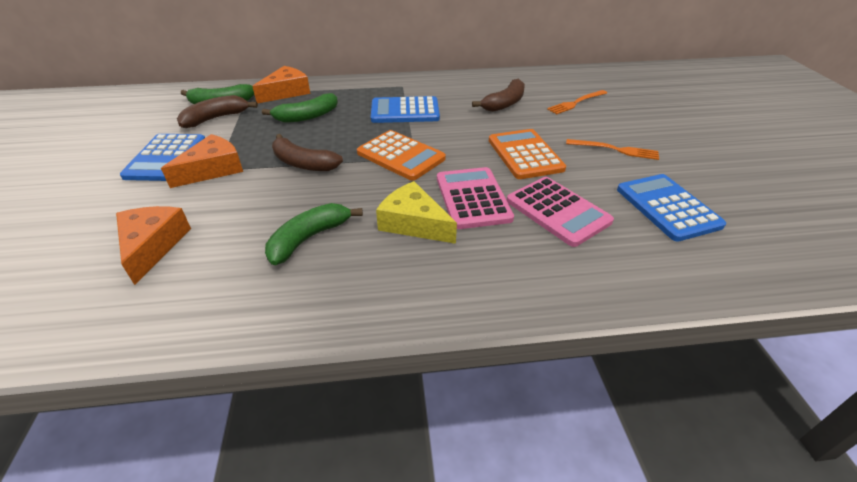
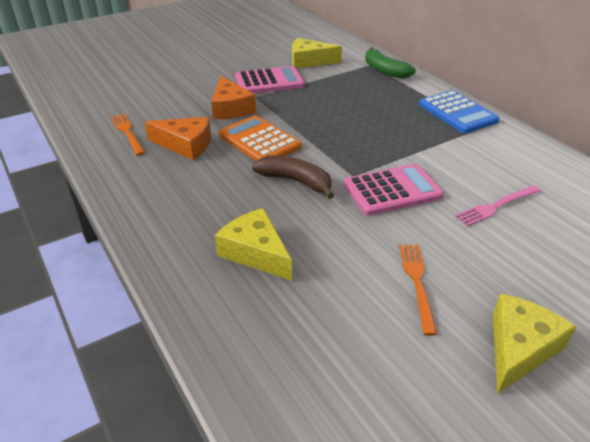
blue calculator: [120,134,205,181] [371,96,440,123] [617,174,726,242] = 3 -> [419,90,500,134] = 1
brown banana: [177,95,258,128] [272,134,343,171] [472,79,525,112] = 3 -> [252,155,334,199] = 1
green banana: [181,84,254,104] [262,93,338,123] [265,203,363,265] = 3 -> [365,47,416,79] = 1
orange calculator: [357,130,446,181] [489,129,566,179] = 2 -> [219,116,302,161] = 1
orange cheese: [116,206,191,285] [161,134,243,188] [252,66,310,103] = 3 -> [145,117,211,160] [211,76,256,119] = 2
pink fork: none = 0 -> [455,186,541,226] = 1
yellow cheese: [376,181,457,244] = 1 -> [215,208,292,281] [292,38,342,69] [493,294,576,394] = 3

